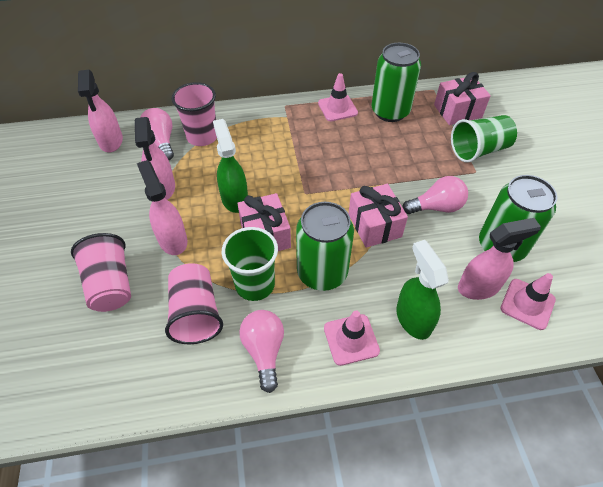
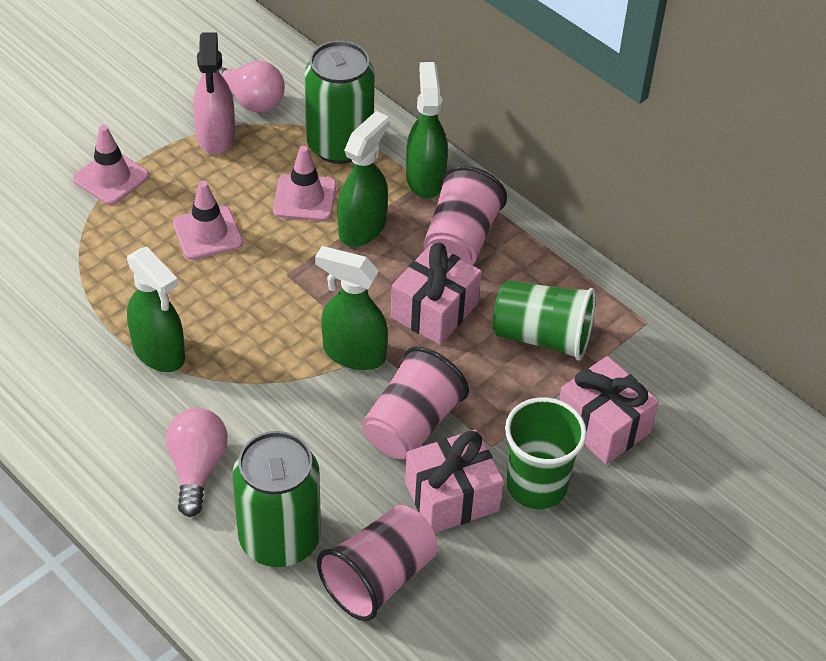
green can: [296,202,354,291] [372,43,421,122] [479,175,557,262] = 3 -> [232,431,321,567] [304,41,375,164] = 2
green spray bottle: [213,119,248,213] [396,240,449,340] = 2 -> [127,247,185,372] [315,246,388,370] [338,111,389,247] [406,62,448,198] = 4
pink light bulb: [140,108,174,160] [239,310,284,393] [402,176,468,214] = 3 -> [166,408,228,517] [218,61,285,112] = 2
pink spray bottle: [78,70,123,152] [135,117,175,200] [137,160,187,255] [458,218,541,300] = 4 -> [193,32,235,154] = 1

